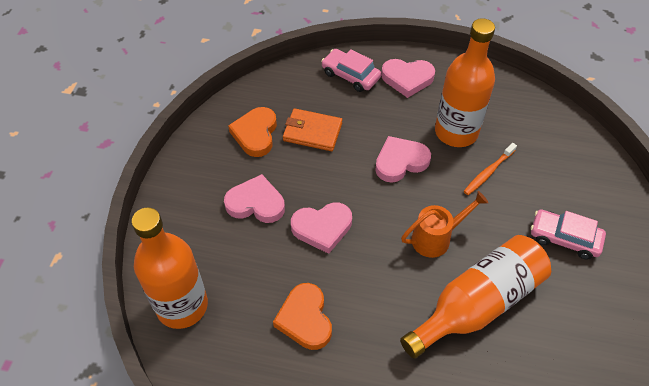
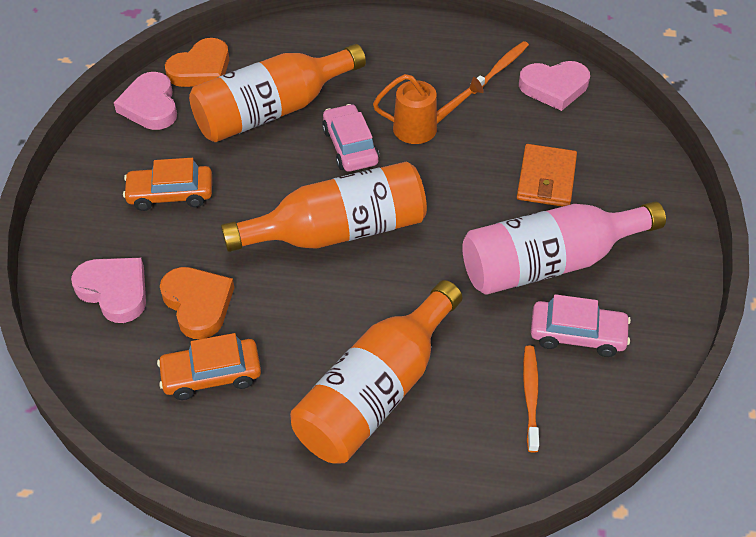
orange car: none = 0 -> [123,158,212,211] [157,333,261,400] = 2
orange toothbrush: [464,143,517,195] = 1 -> [473,41,529,94] [523,346,539,453] = 2
pink bottle: none = 0 -> [462,201,666,295] = 1
pink heart: [224,174,285,223] [291,202,352,254] [375,136,431,183] [381,59,435,98] = 4 -> [71,258,146,323] [114,72,177,130] [519,61,590,111] = 3

